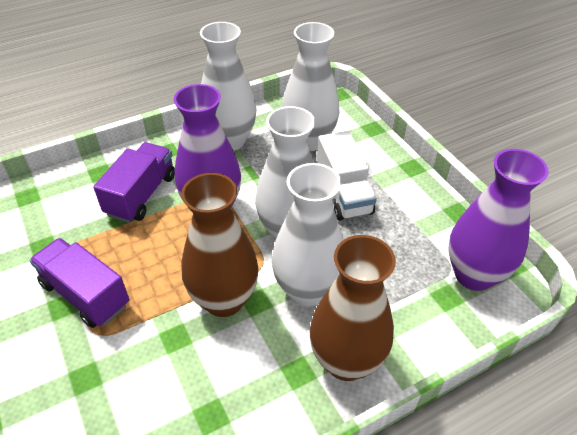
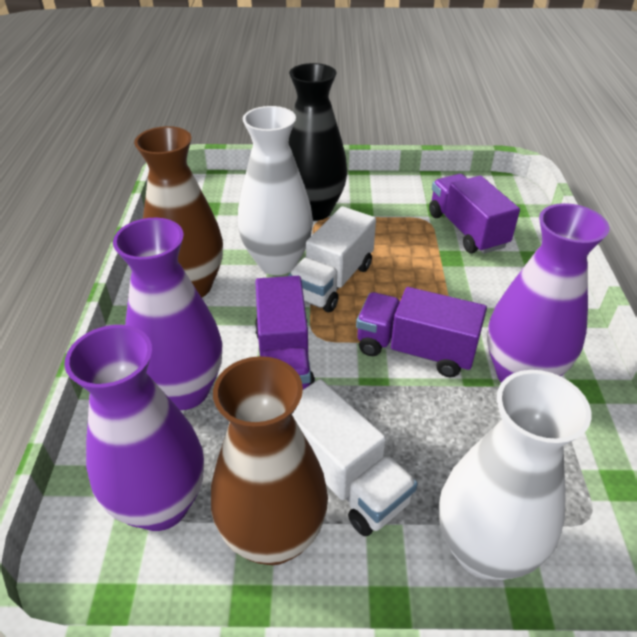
black vase: none = 0 -> [289,63,347,221] = 1
purple truck: [29,238,129,328] [93,142,175,223] = 2 -> [255,276,315,389] [356,287,487,377] [429,174,520,254] = 3
purple vase: [174,84,241,207] [448,149,549,291] = 2 -> [64,325,204,531] [113,218,222,410] [487,203,610,383] = 3
white truck: [317,131,377,221] = 1 -> [288,206,376,312] [292,379,418,536] = 2
white vase: [200,22,256,151] [255,106,315,241] [272,163,344,307] [282,22,340,151] = 4 -> [238,106,313,275] [439,370,591,580] = 2

